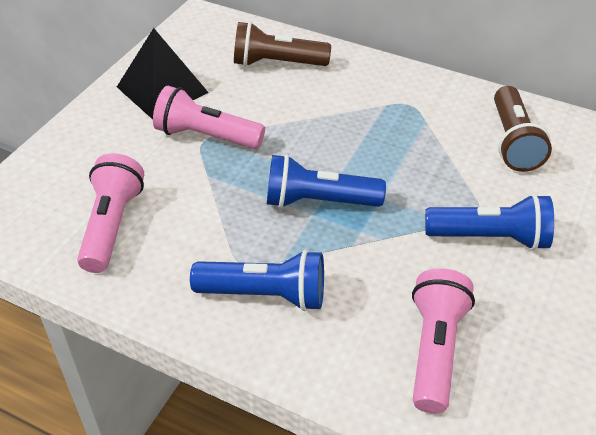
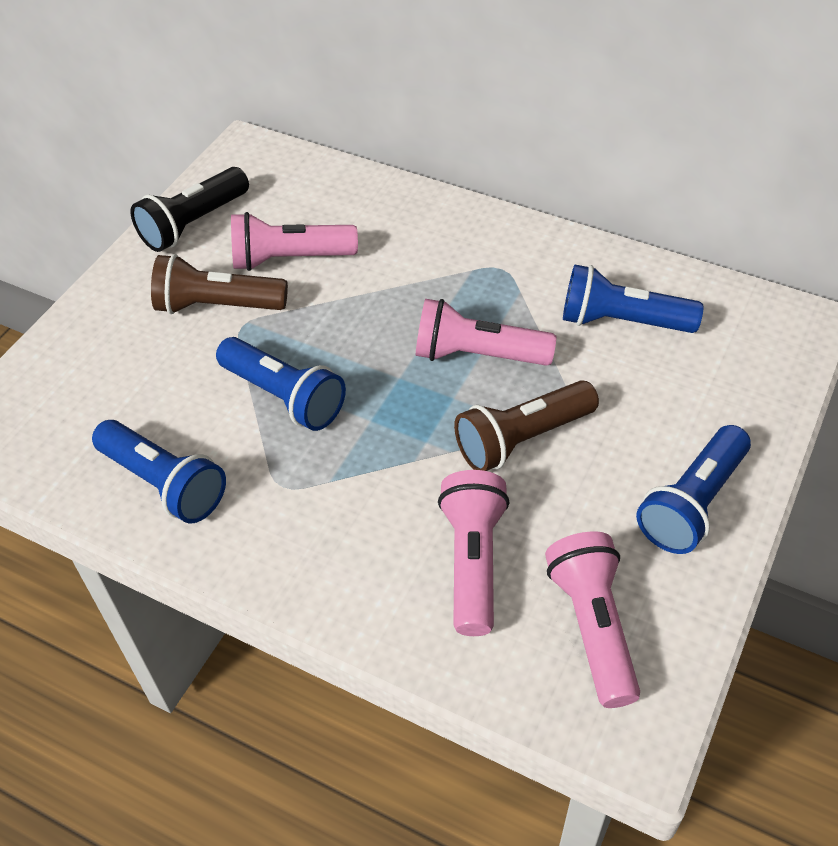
black flashlight: none = 0 -> [130,167,249,252] = 1
black pyramid: [117,28,209,119] = 1 -> none = 0
blue flashlight: [190,250,324,311] [267,154,386,208] [425,194,554,250] = 3 -> [92,420,226,524] [216,337,346,431] [563,265,704,333] [636,425,751,554] = 4
pink flashlight: [77,153,144,273] [153,86,265,149] [412,268,475,414] = 3 -> [231,212,358,271] [416,299,556,366] [438,470,510,636] [545,532,640,708] = 4

